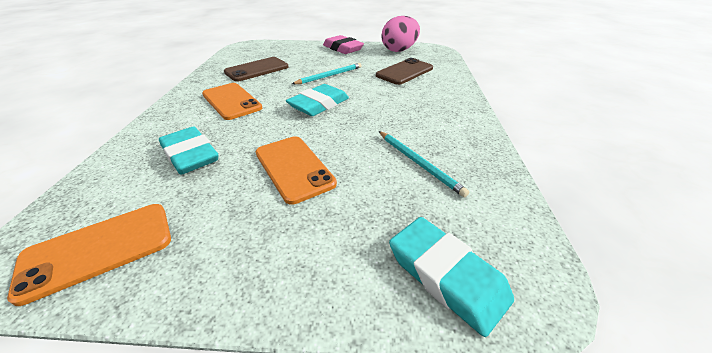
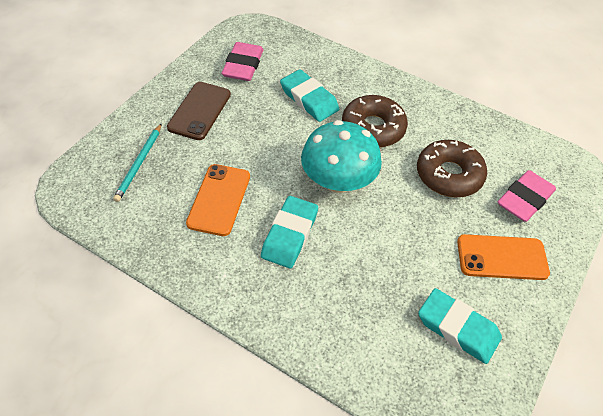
brown donut: none = 0 -> [342,95,408,147] [417,140,487,197] = 2
brown phone: [224,57,288,82] [376,58,433,85] = 2 -> [167,82,231,140] = 1
orange phone: [7,204,171,306] [202,83,262,120] [256,136,337,205] = 3 -> [186,164,250,236] [457,234,550,280] = 2
pink egg: [381,16,420,52] = 1 -> none = 0
pink eraser: [323,35,364,54] = 1 -> [221,42,263,81] [497,170,556,222] = 2
turquoise mushroom: none = 0 -> [301,120,382,193] = 1
turquoise pencil: [292,63,362,84] [379,131,469,197] = 2 -> [113,123,162,202] = 1

